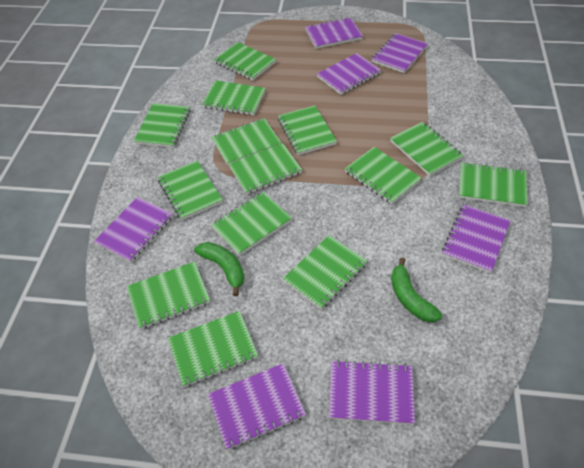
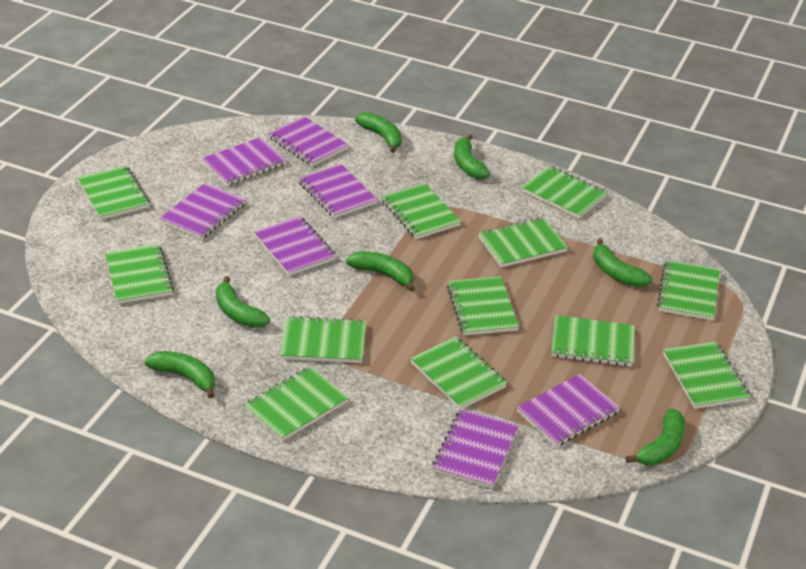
green banana: [194,242,245,296] [391,257,442,322] = 2 -> [144,351,215,398] [216,276,270,328] [346,251,415,292] [355,112,402,153] [454,134,490,180] [593,239,653,287] [625,408,685,465] = 7
green notebook: [127,261,210,329] [134,103,190,148] [158,161,223,220] [168,311,258,387] [202,80,266,115] [211,192,292,256] [212,118,282,165] [214,42,276,80] [229,143,302,194] [278,105,337,155] [283,235,367,309] [345,147,421,204] [390,122,463,176] [459,162,528,207] = 14 -> [78,165,150,220] [105,244,174,304] [244,366,349,441] [280,316,366,363] [381,183,461,239] [410,337,507,409] [447,276,519,336] [478,218,568,267] [521,166,607,218] [551,315,635,367] [657,260,720,321] [663,342,750,409] = 12

